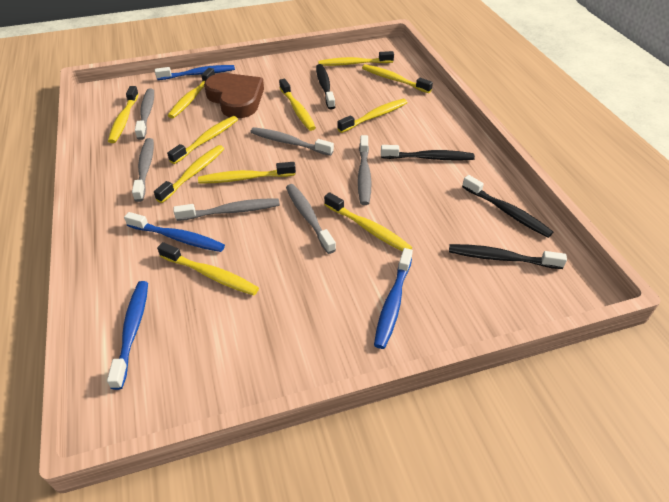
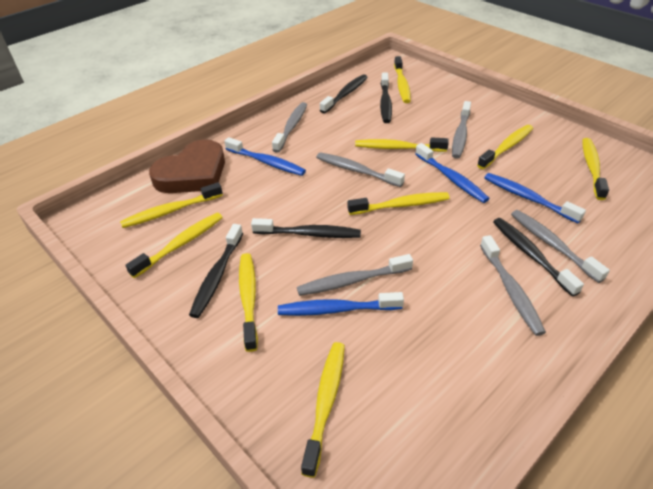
black toothbrush: [316,64,335,110] [381,145,475,161] [449,244,567,269] [462,175,553,238] = 4 -> [189,224,243,318] [251,218,361,238] [320,74,368,114] [380,72,392,123] [493,218,584,297] = 5
yellow toothbrush: [108,86,139,143] [154,145,224,203] [157,242,259,295] [167,116,238,164] [168,68,215,118] [198,162,296,184] [279,79,316,131] [318,51,394,66] [324,192,412,251] [337,99,408,133] [362,64,433,93] = 11 -> [120,182,223,228] [125,213,223,278] [239,253,258,352] [301,342,345,478] [348,192,450,215] [355,137,449,152] [394,56,411,103] [477,125,533,169] [582,138,609,200] = 9

